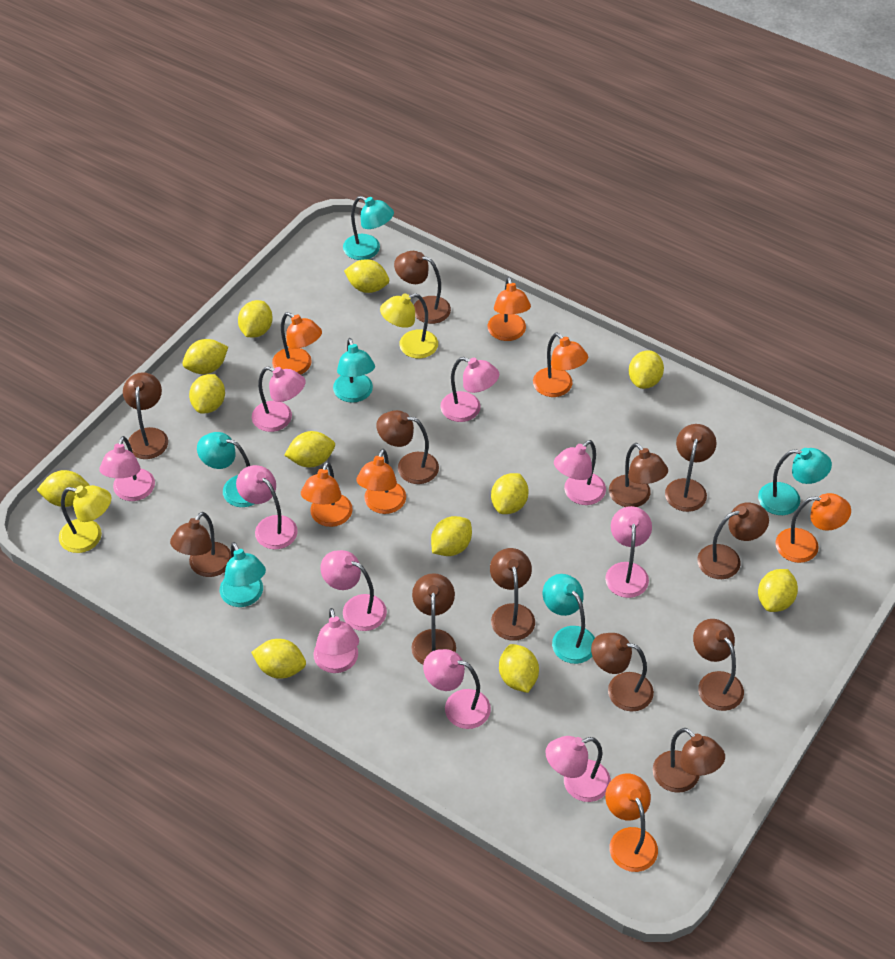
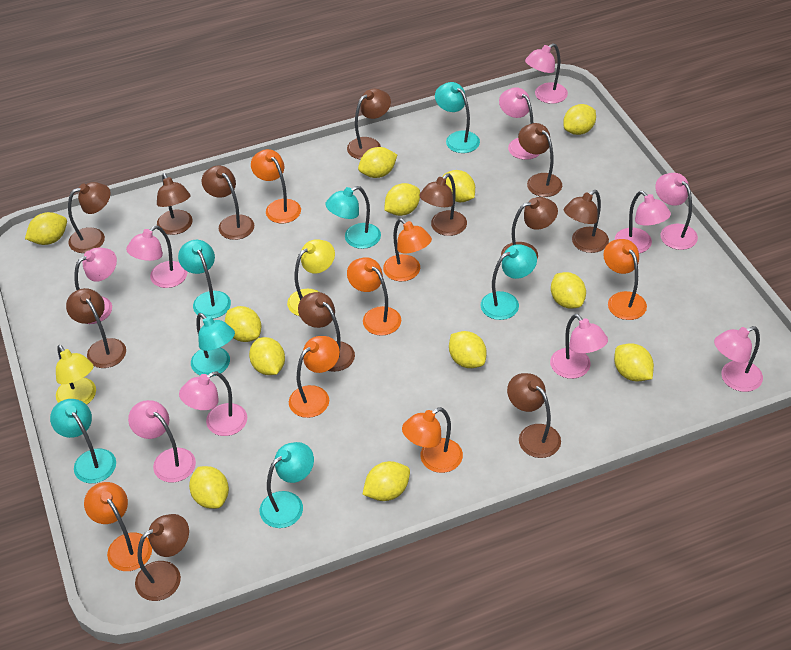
turquoise lamp: [197,432,254,507] [220,542,266,607] [333,338,375,403] [343,196,394,260] [543,574,595,664] [758,448,832,515] = 6 -> [50,399,116,483] [178,240,231,319] [191,313,235,377] [260,442,314,528] [326,186,381,249] [435,82,480,153] [481,244,537,320] = 7

